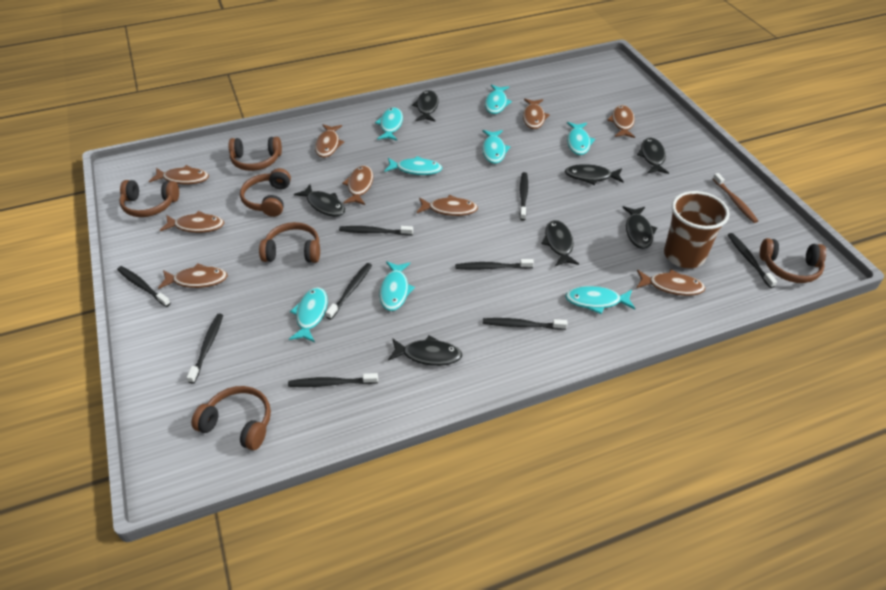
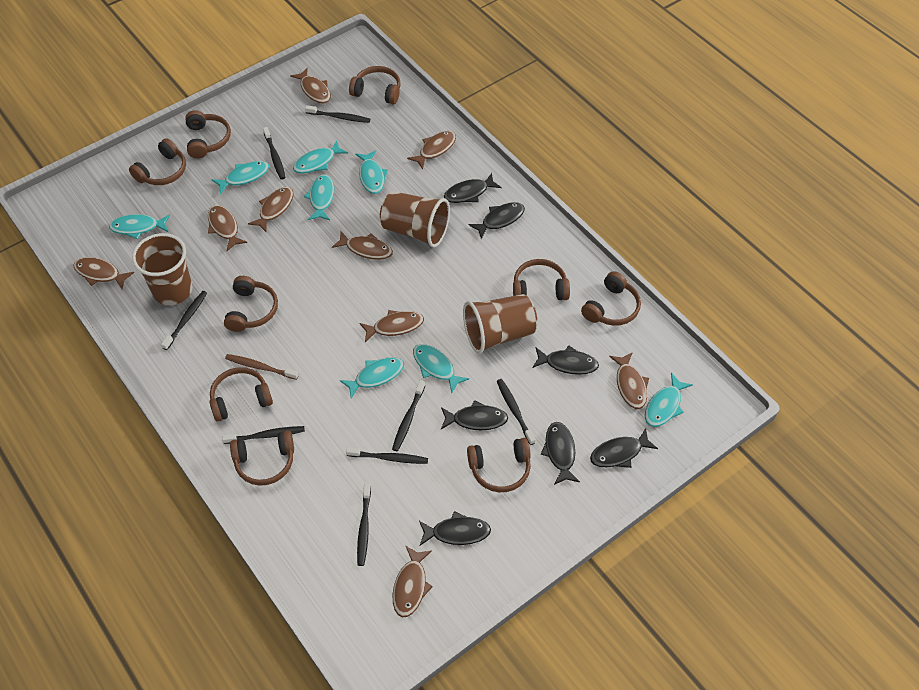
black toothbrush: [117,266,171,307] [187,314,223,383] [288,373,378,387] [326,263,372,320] [339,226,413,235] [455,259,534,270] [483,318,567,330] [520,172,528,220] [728,233,777,288] = 9 -> [161,291,207,350] [222,426,305,444] [263,127,285,180] [305,105,370,123] [346,447,428,464] [357,483,371,566] [392,380,425,451] [497,379,536,445] = 8
brown cup: [664,191,730,268] = 1 -> [132,233,193,305] [380,191,450,247] [463,294,537,354] = 3
brown headphones: [119,180,179,217] [191,386,271,450] [229,137,282,171] [240,168,291,217] [259,222,320,263] [760,238,826,283] = 6 -> [129,138,186,185] [185,110,231,159] [210,367,273,422] [224,276,278,332] [230,431,294,486] [349,66,401,104] [467,438,531,492] [513,259,570,300] [581,271,641,326] = 9

